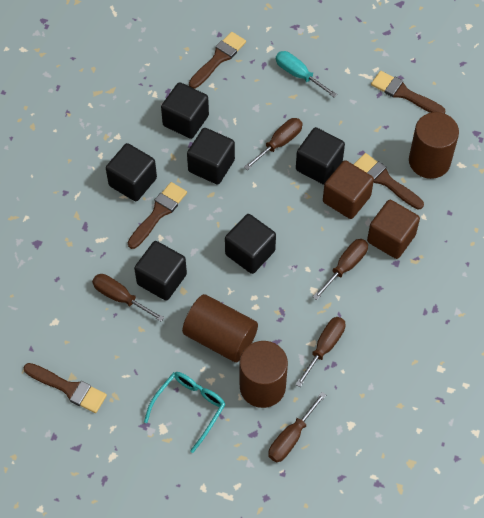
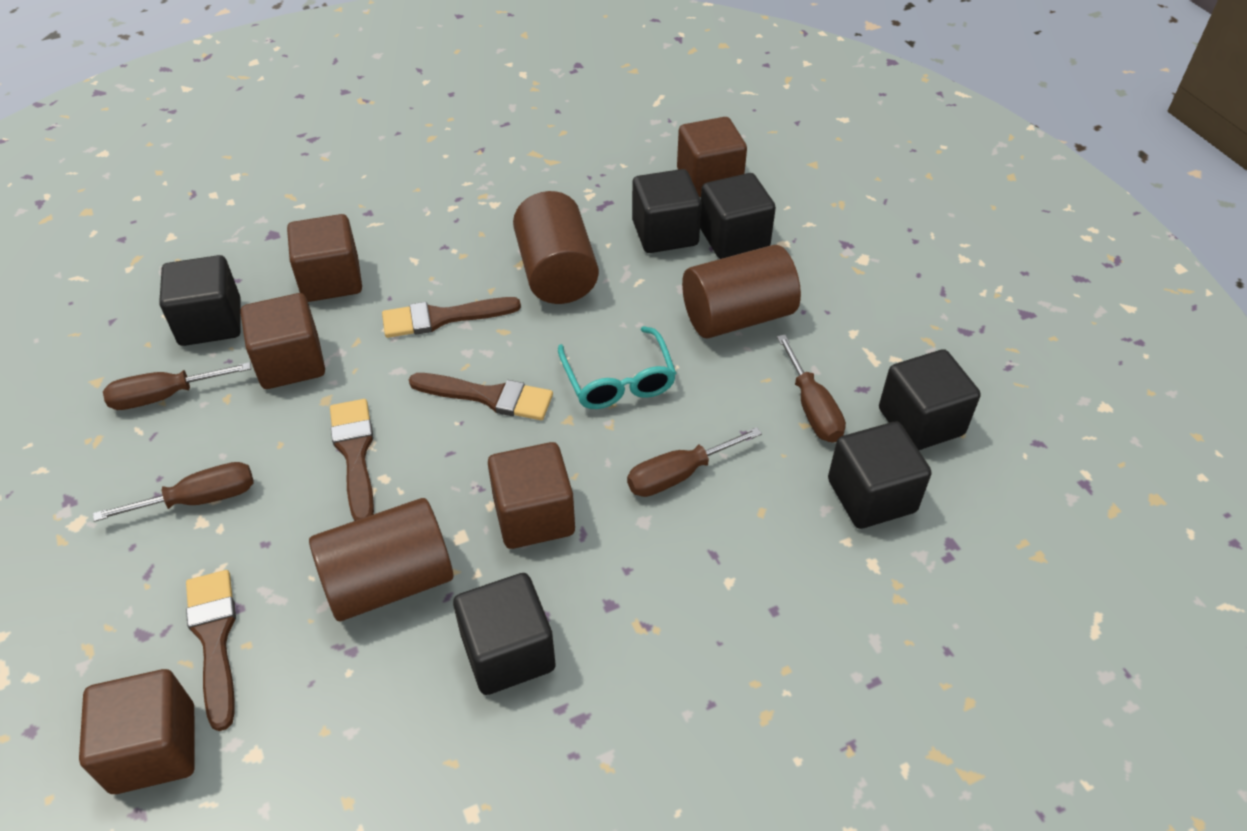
brown brush: [24,363,107,413] [128,182,187,249] [189,32,246,89] [353,153,424,210] [371,71,445,114] = 5 -> [186,570,236,731] [330,399,374,521] [382,297,521,338] [409,373,553,420] = 4
brown cube: [323,160,374,219] [367,200,420,259] = 2 -> [79,669,195,794] [240,293,325,389] [287,214,362,302] [488,442,575,549] [677,117,747,197] = 5
brown screwdriver: [92,274,164,322] [244,118,303,170] [268,392,326,463] [295,317,346,387] [313,239,368,300] = 5 -> [93,462,253,522] [103,362,251,410] [627,427,762,497] [777,335,846,443] = 4
turquoise screwdriver: [276,51,337,97] = 1 -> none = 0

